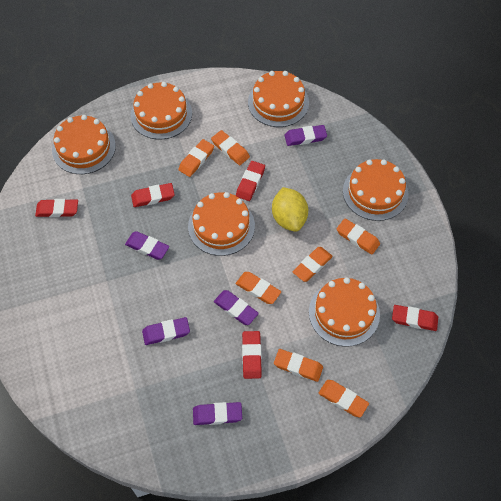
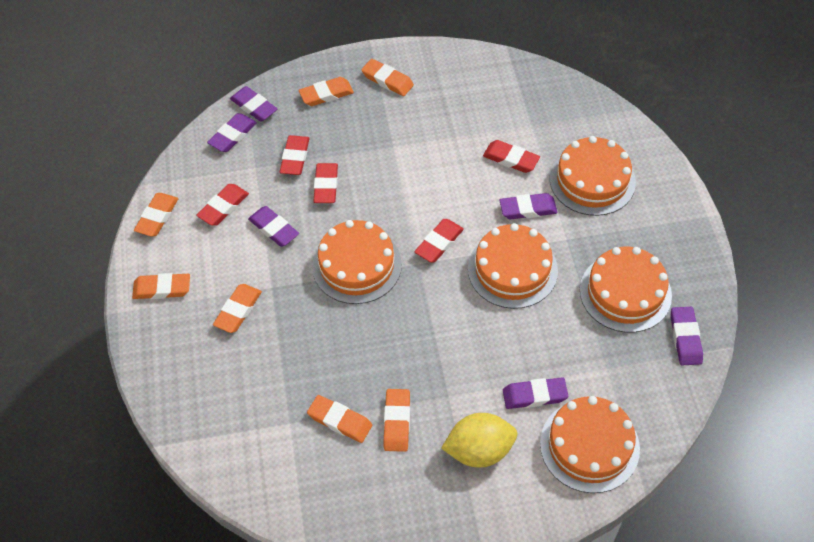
orange cake: [52,115,116,174] [130,82,192,139] [188,192,255,256] [248,71,309,127] [309,277,380,347] [343,159,408,221] = 6 -> [312,220,402,304] [468,223,558,309] [540,396,640,493] [550,136,636,216] [580,247,672,333] = 5
purple eraser: [125,231,169,260] [142,317,190,345] [193,402,242,425] [214,290,259,325] [285,125,327,146] = 5 -> [207,113,257,152] [230,86,277,122] [248,206,299,247] [499,193,557,219] [503,377,568,409] [671,307,703,365] = 6

